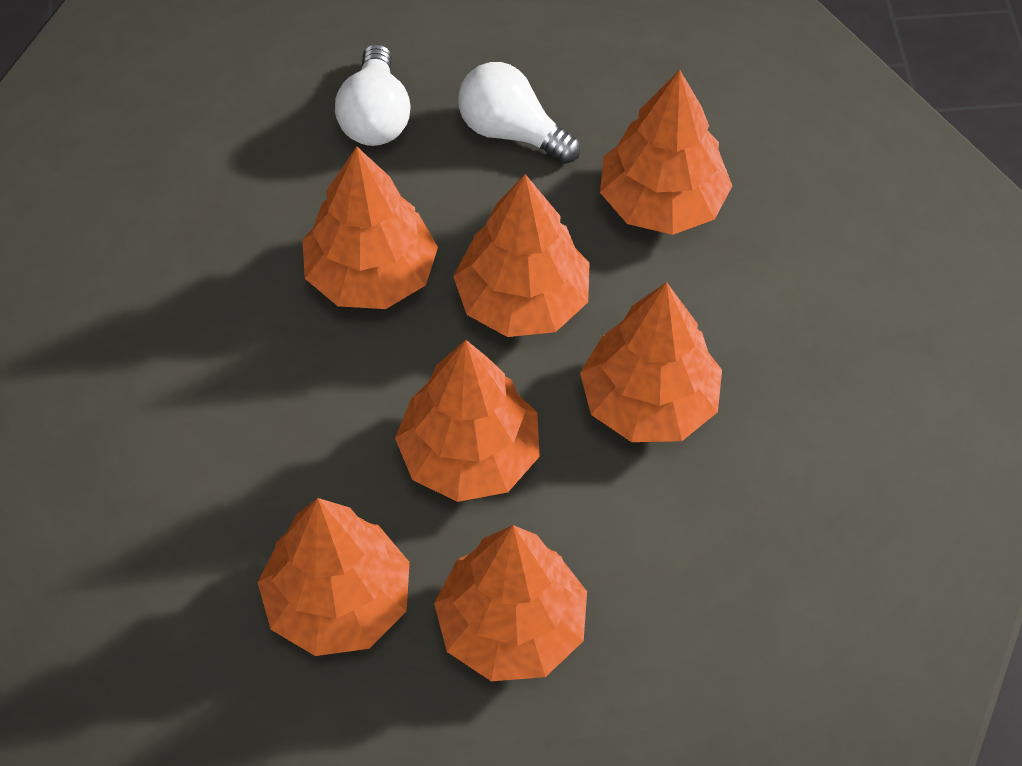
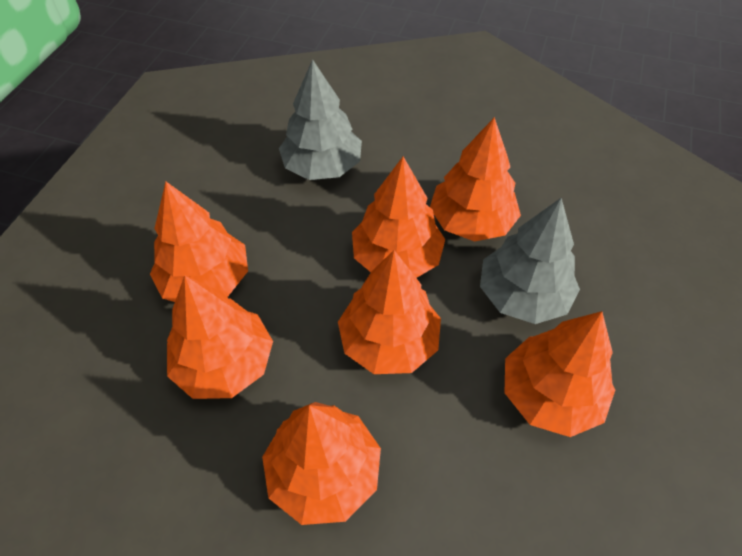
grey tree: none = 0 -> [279,59,362,180] [480,198,580,324] = 2
white light bulb: [335,44,411,146] [458,62,581,164] = 2 -> none = 0

